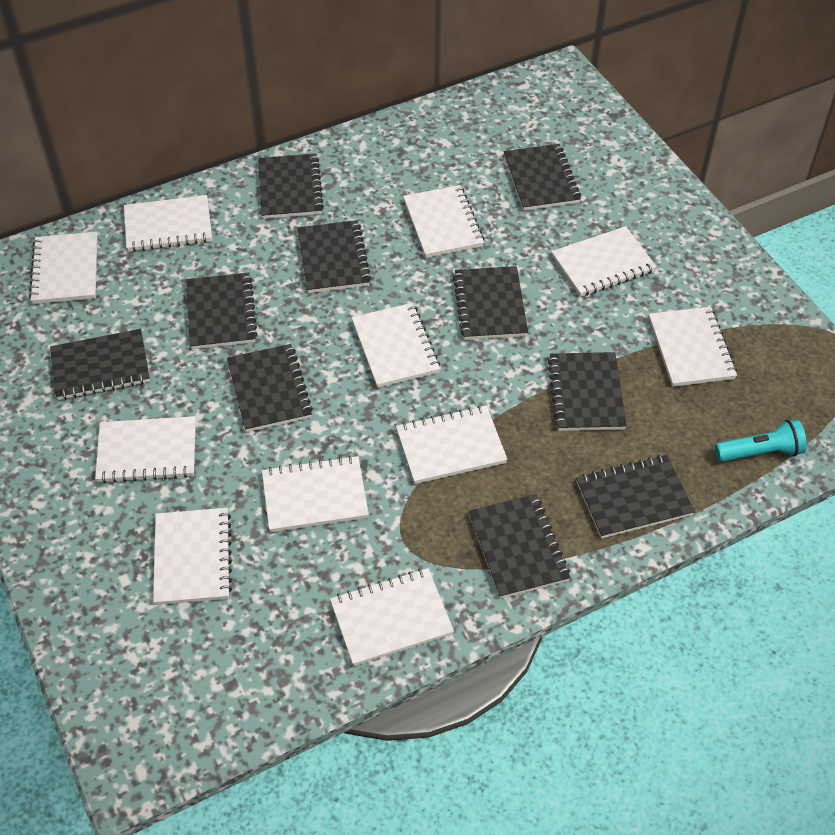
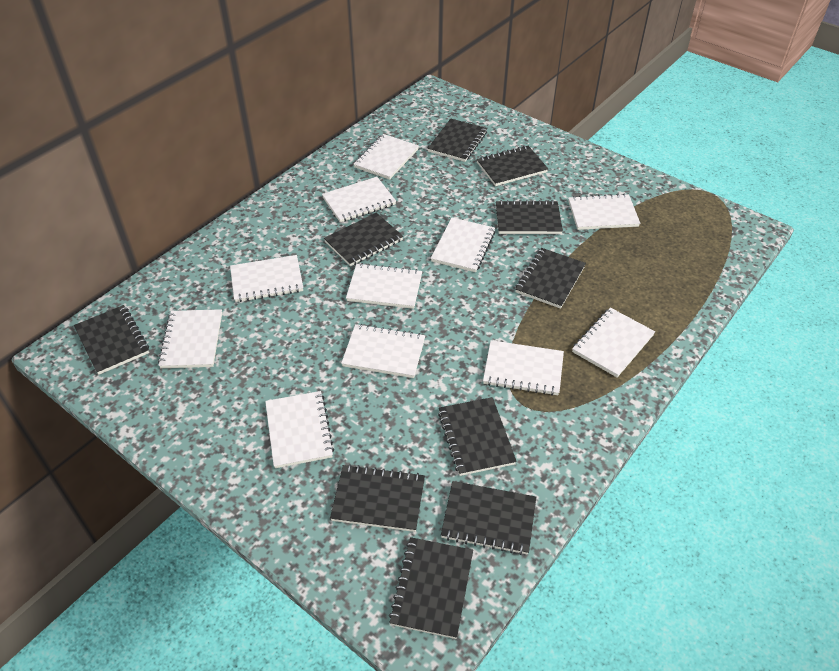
turquoise flashlight: [715,419,807,462] = 1 -> none = 0

